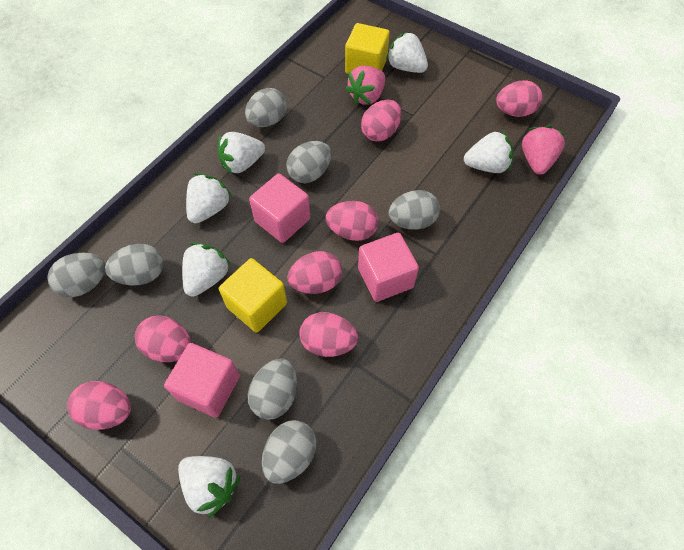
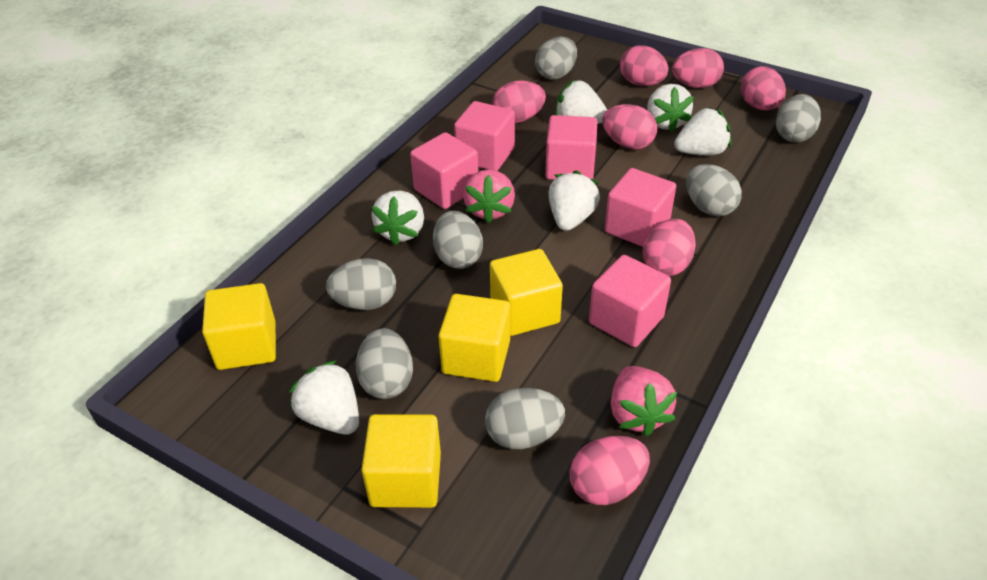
pink cube: [164,343,240,418] [249,173,310,243] [358,233,419,302] = 3 -> [410,132,478,209] [454,101,515,171] [545,115,597,180] [589,255,671,347] [604,168,676,247] = 5
yellow cube: [219,258,287,333] [345,23,390,74] = 2 -> [202,283,276,370] [361,414,441,508] [438,294,510,382] [490,249,563,336] = 4

